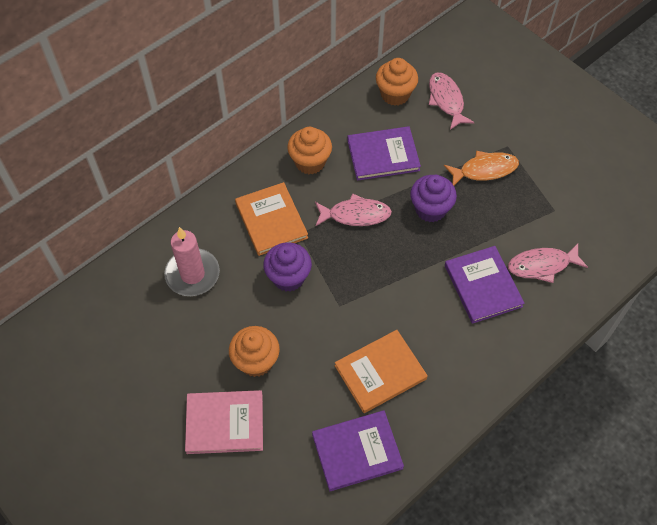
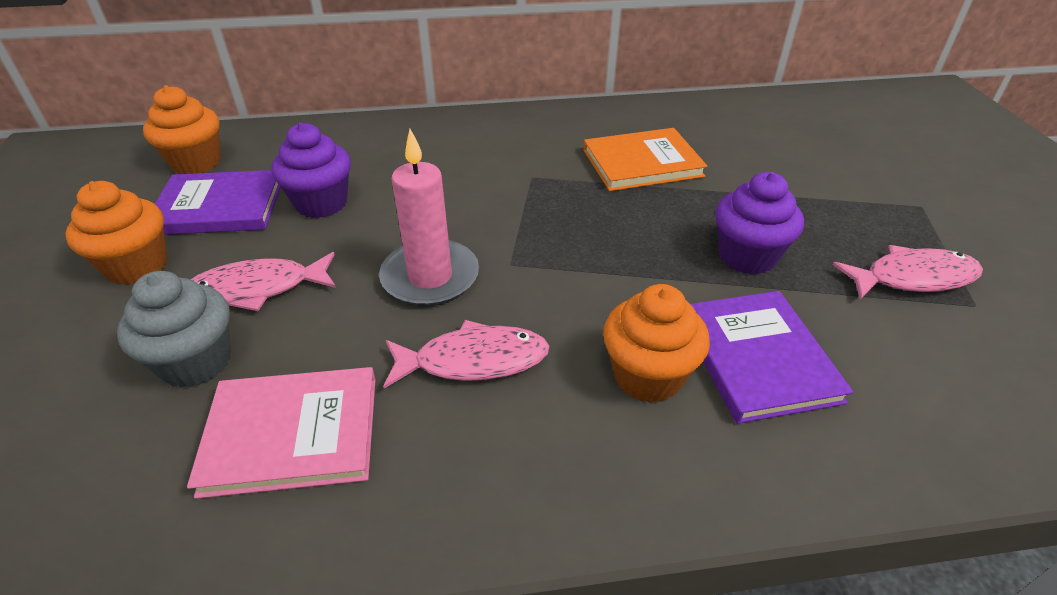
grey cupcake: none = 0 -> [117,271,231,388] = 1
orange book: [235,182,308,256] [335,330,428,413] = 2 -> [583,128,708,191] = 1
orange fish: [444,151,519,186] = 1 -> none = 0
purple book: [312,410,404,491] [347,126,421,181] [445,246,525,324] = 3 -> [155,170,281,235] [691,291,854,424] = 2

